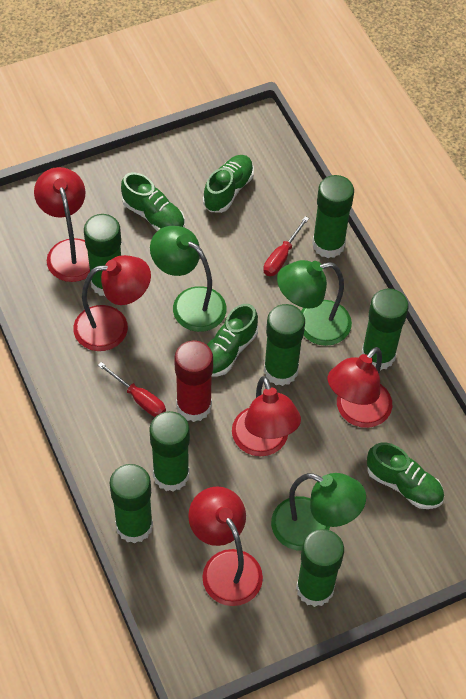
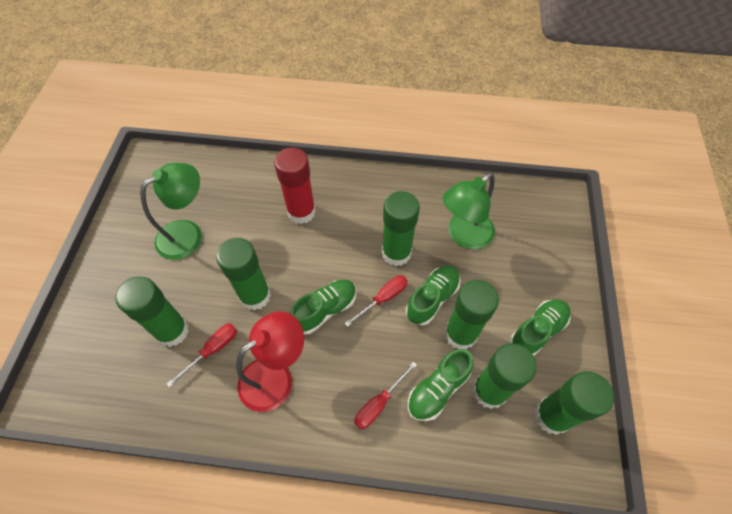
green glue stick: [84,214,121,297] [109,464,153,544] [149,411,190,492] [264,304,305,386] [296,529,344,607] [312,175,354,258] [361,289,408,370] = 7 -> [115,276,189,347] [216,238,271,311] [382,191,420,266] [445,280,499,349] [472,343,537,409] [535,371,614,435] = 6
green lamp: [150,226,227,332] [271,473,366,551] [277,260,352,346] = 3 -> [140,163,202,260] [443,173,495,249] = 2
red lamp: [34,167,90,282] [73,255,151,351] [188,486,263,606] [232,376,301,456] [328,347,392,428] = 5 -> [236,311,304,412] = 1
red screwdriver: [98,362,166,417] [263,216,309,276] = 2 -> [167,323,237,388] [344,275,408,327] [354,361,417,429] = 3

